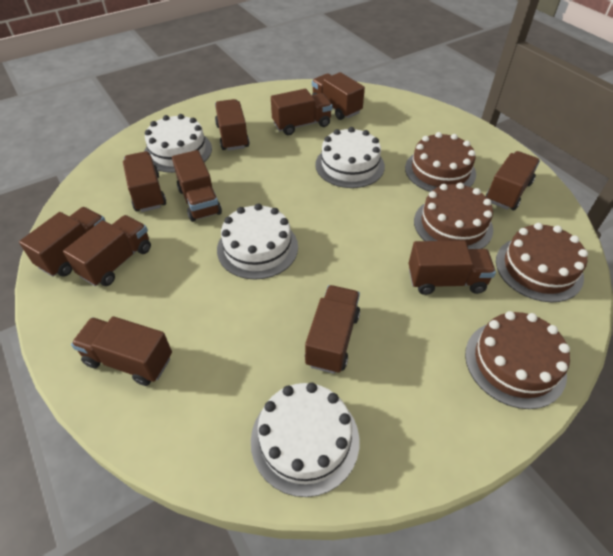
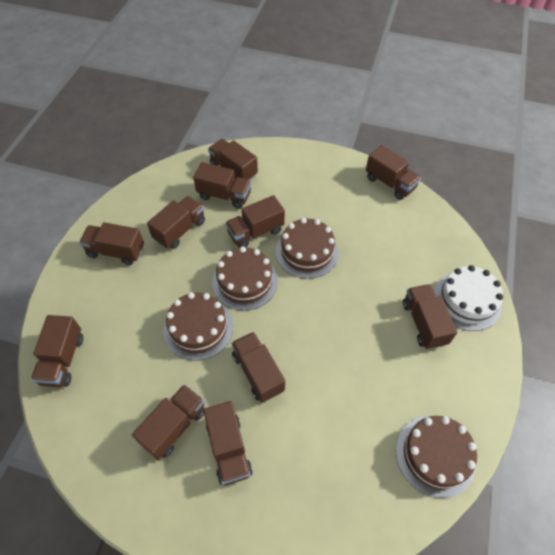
white cake: [145,114,212,173] [217,204,298,279] [251,382,359,497] [315,127,385,188] = 4 -> [434,265,503,331] = 1

